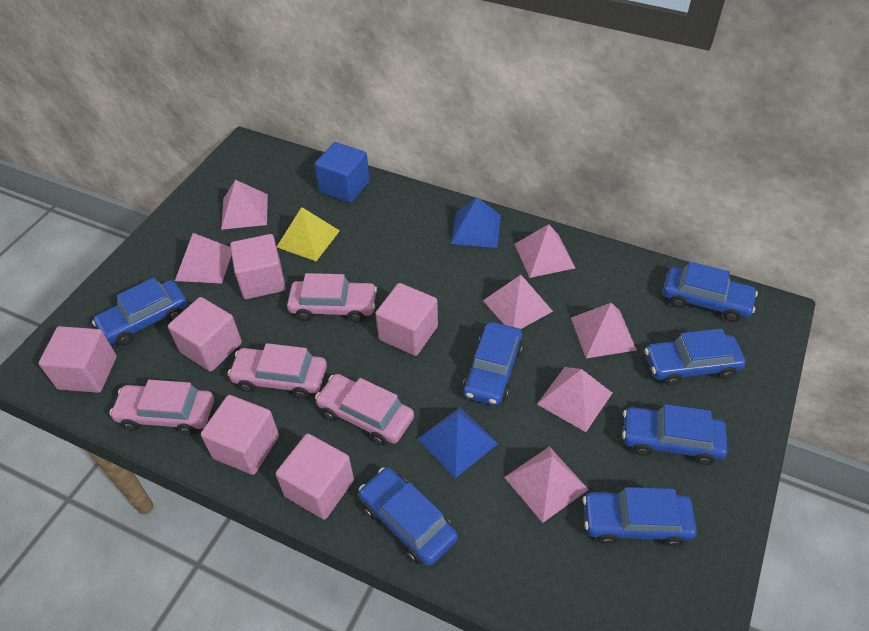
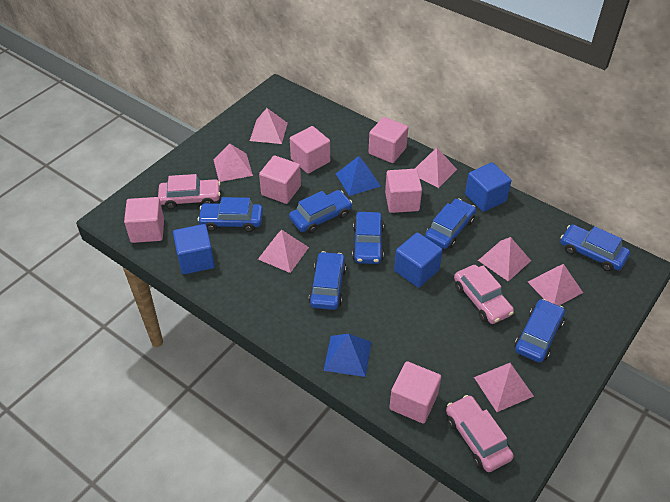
blue cube: [314,142,370,203] = 1 -> [173,224,215,274] [394,232,443,288] [465,162,511,212] = 3
pink car: [109,380,214,435] [228,343,327,399] [287,273,377,322] [315,374,414,445] = 4 -> [158,174,220,209] [446,395,514,472] [454,265,514,324] = 3
yellow pyramid: [277,207,340,261] = 1 -> none = 0

